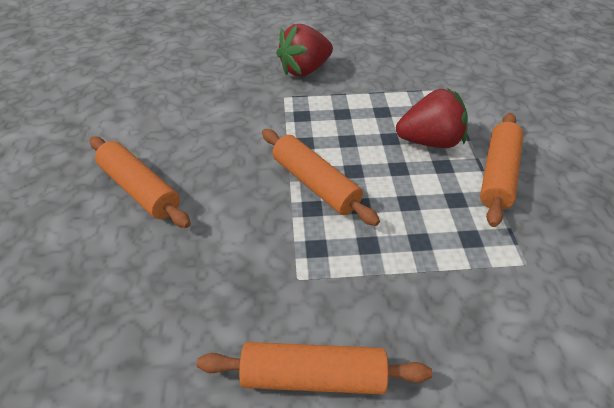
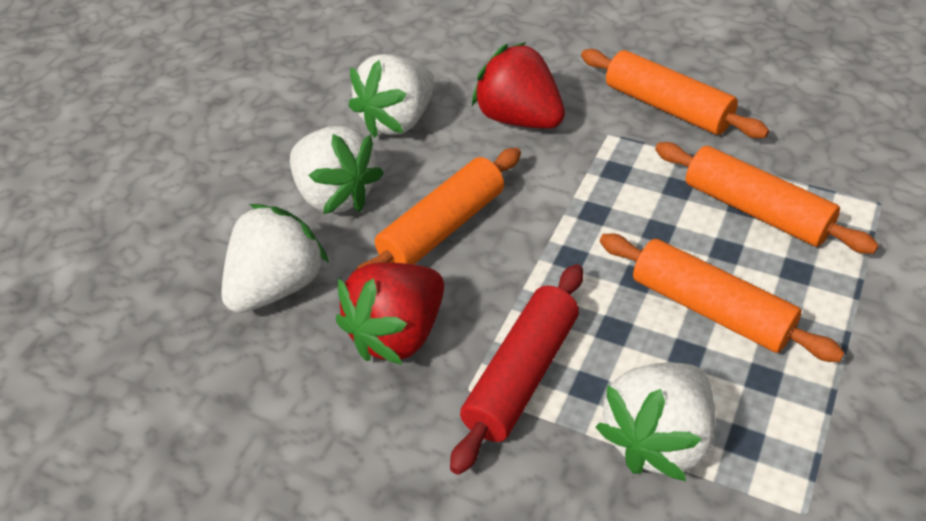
red rolling pin: none = 0 -> [450,264,583,475] = 1
white strawberry: none = 0 -> [221,204,329,313] [290,126,384,214] [348,54,434,138] [596,362,715,481] = 4

